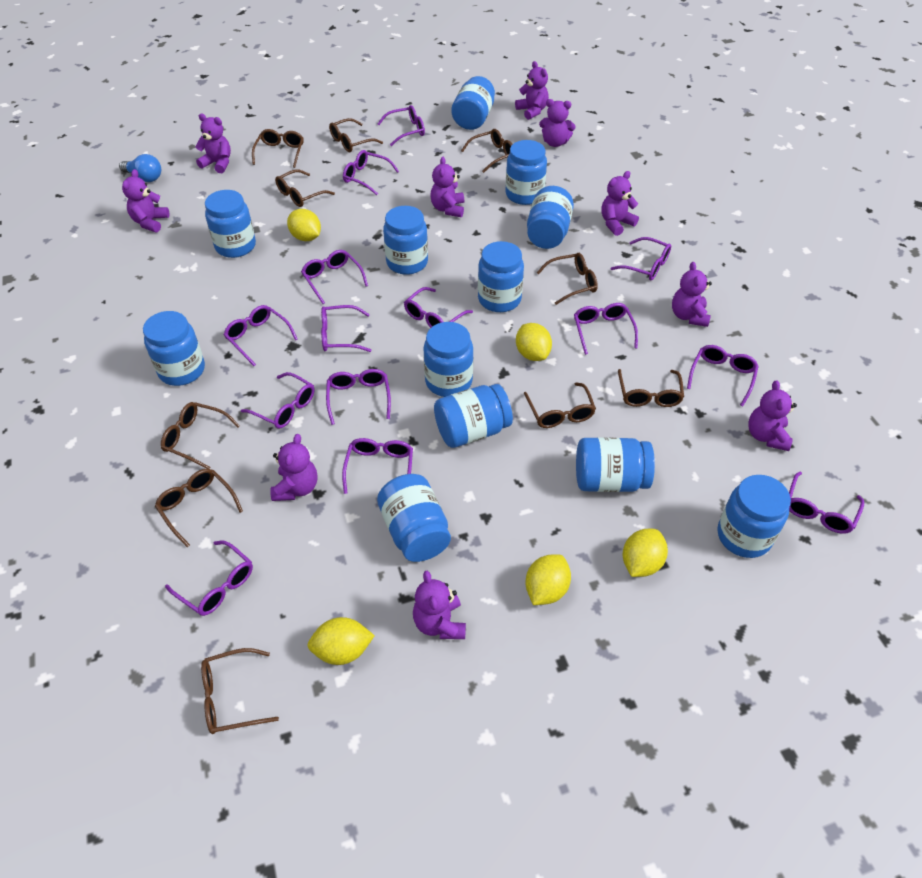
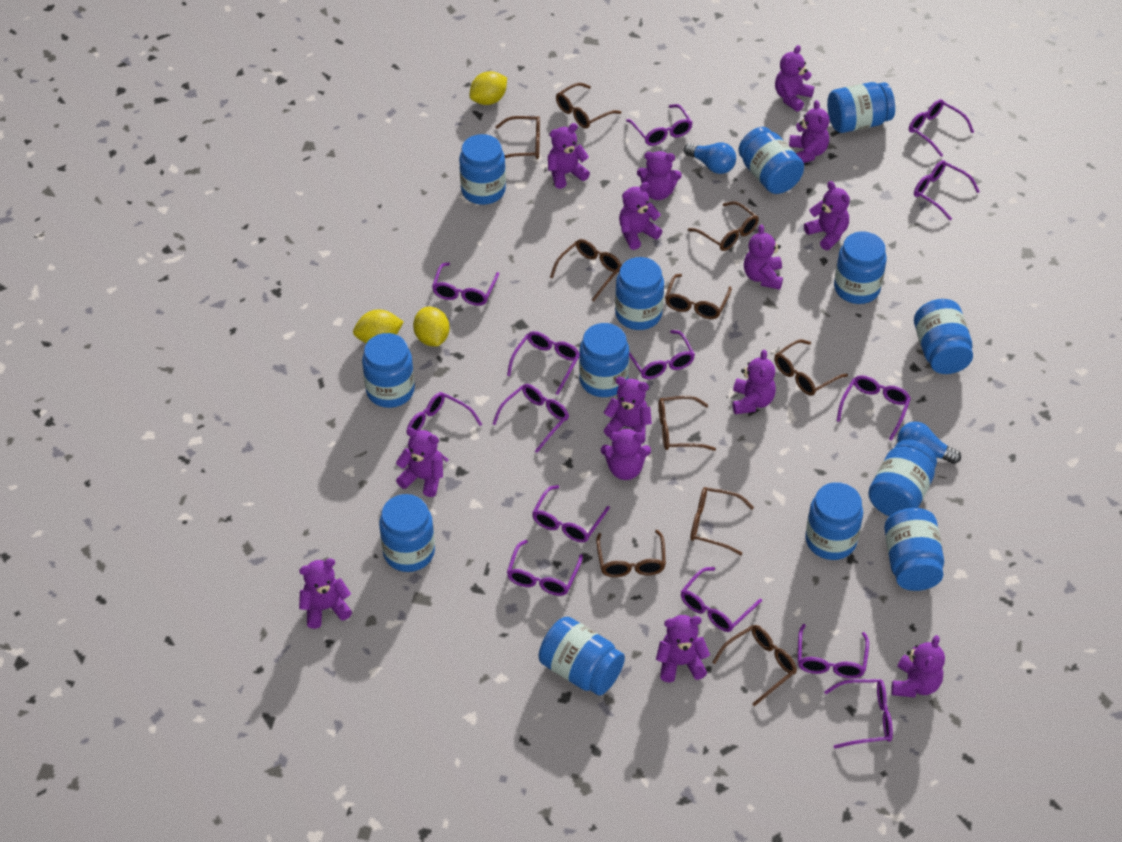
blue jar: [143,311,205,386] [205,190,256,258] [377,474,451,562] [383,206,428,275] [423,322,473,397] [434,384,513,448] [451,76,495,130] [478,241,524,312] [505,140,547,205] [527,186,574,249] [576,437,655,492] [717,475,791,558] = 12 -> [362,333,415,408] [379,494,435,572] [459,134,506,205] [539,617,625,696] [579,323,629,397] [615,257,664,330] [738,127,804,194] [805,482,863,560] [827,82,895,133] [834,232,887,304] [868,440,937,517] [884,508,944,591] [914,299,973,374] = 13
blue light bulb: [119,154,161,182] = 1 -> [684,142,736,174] [898,421,961,464] = 2
purple teddy bear: [122,169,169,232] [195,114,231,173] [270,434,318,501] [413,571,466,639] [430,157,464,217] [515,61,549,120] [539,99,576,147] [601,171,639,236] [672,262,712,327] [748,380,797,451] = 10 -> [299,558,352,629] [396,428,443,497] [548,123,590,189] [601,428,651,480] [603,377,652,444] [619,182,662,250] [637,151,682,200] [656,615,710,683] [733,349,776,414] [744,224,783,290] [775,45,814,112] [789,100,829,163] [804,181,850,250] [891,635,945,698] = 14
yellow lemon: [287,209,321,241] [307,617,375,665] [516,323,552,361] [525,554,571,605] [623,529,668,577] = 5 -> [353,310,404,343] [413,307,450,346] [470,71,507,105] = 3

